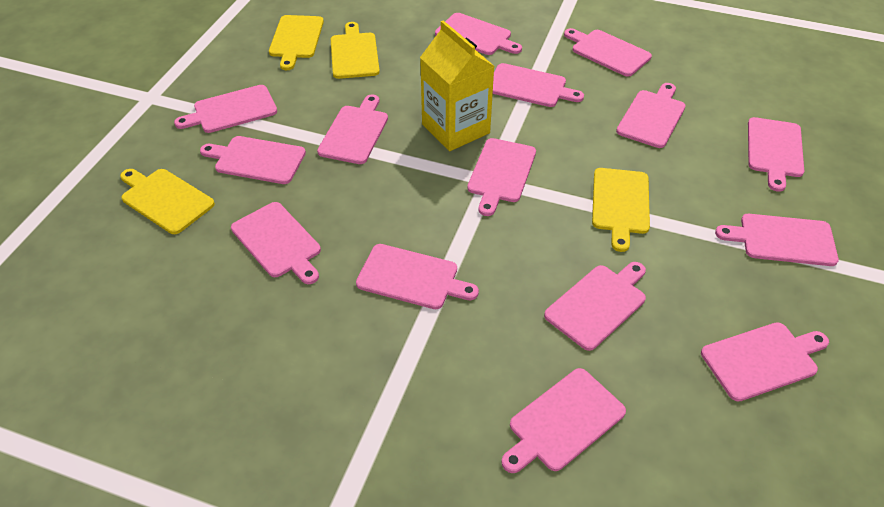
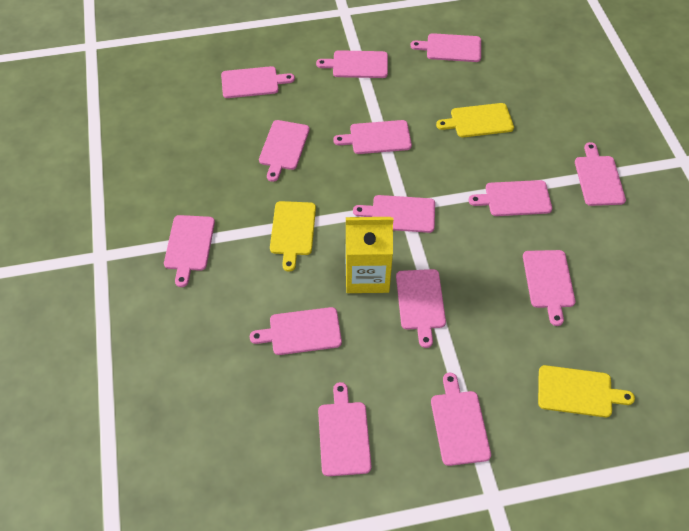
pink cutting board: [174,85,277,133] [200,136,306,184] [231,202,321,284] [317,94,388,164] [356,244,479,309] [435,13,522,55] [467,138,536,216] [493,63,584,107] [501,368,626,473] [544,262,646,351] [564,28,652,76] [616,83,686,148] [701,322,829,402] [715,214,839,266] [748,117,804,192] = 15 -> [164,215,215,287] [221,66,295,98] [250,307,342,355] [259,120,310,182] [316,50,388,78] [318,382,371,476] [333,120,412,154] [353,195,435,233] [396,269,446,348] [410,33,481,62] [431,373,491,466] [469,180,552,216] [523,250,575,326] [575,142,626,206] = 14
yellow cutting board: [120,169,215,234] [269,15,324,70] [331,22,380,79] [592,168,650,252] = 4 -> [270,201,316,272] [436,103,514,137] [538,365,635,418] = 3

